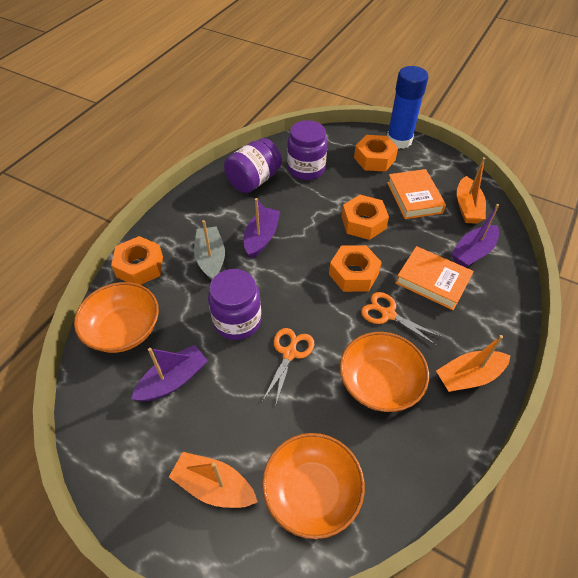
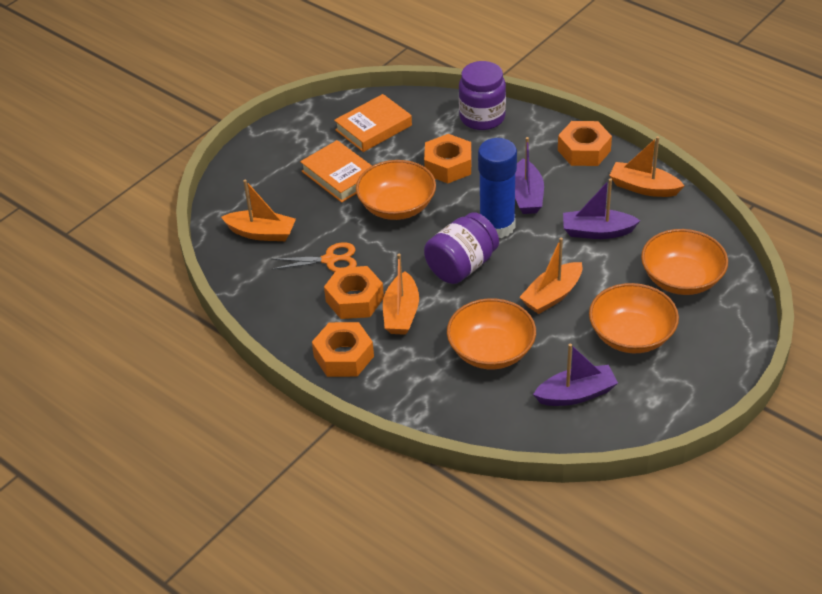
grey boat: [194,220,225,280] = 1 -> none = 0
orange boat: [169,452,258,508] [436,335,511,392] [457,157,486,224] = 3 -> [221,180,296,241] [383,254,419,335] [519,238,582,314] [609,136,684,197] = 4
orange bowl: [74,282,159,353] [262,433,365,539] [340,332,429,412] = 3 -> [356,160,436,220] [447,298,536,369] [589,283,679,353] [641,229,728,295] = 4
orange scissors: [262,328,315,404] [361,292,442,345] = 2 -> [271,242,357,272] = 1
purple jar: [208,269,261,340] [224,138,282,193] [287,120,327,180] = 3 -> [424,212,499,284] [459,61,506,130] = 2

